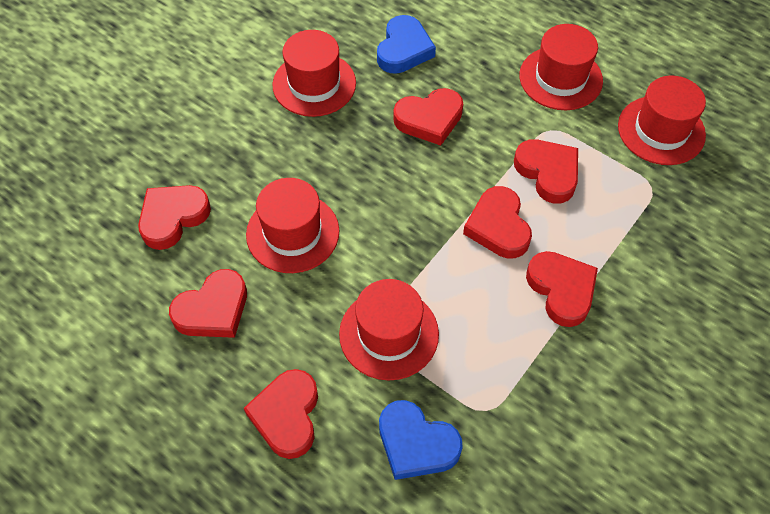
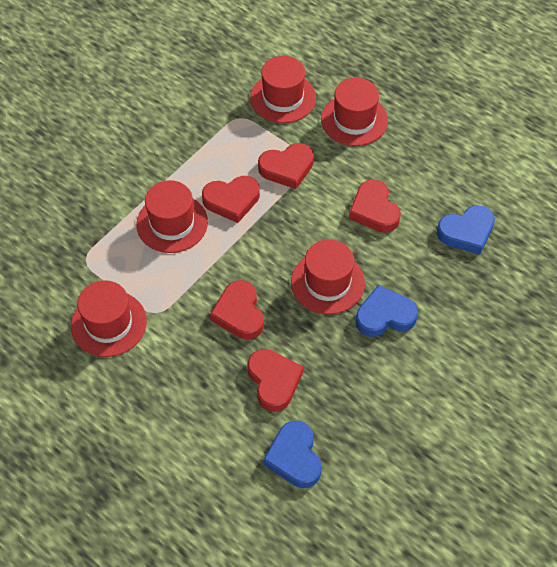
blue heart: [377,15,436,74] [379,400,463,480] = 2 -> [263,421,322,488] [356,285,418,337] [437,205,495,254] = 3
red heart: [138,185,211,250] [169,269,247,338] [244,369,318,459] [393,88,463,146] [463,186,532,258] [514,139,578,204] [526,251,598,327] = 7 -> [202,176,260,223] [210,280,264,340] [247,349,303,412] [258,143,314,189] [349,179,401,233] = 5

